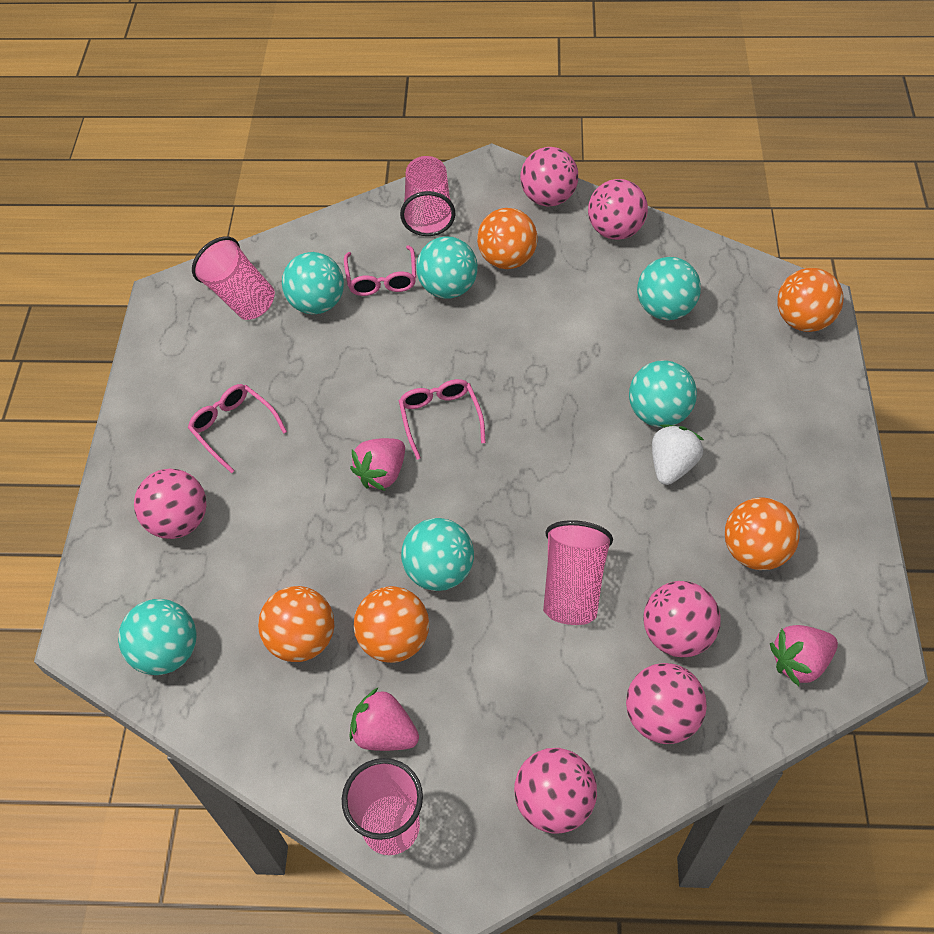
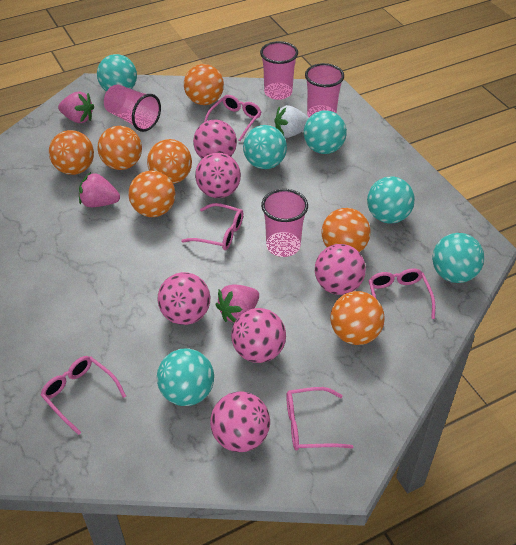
orange ball: [258,586,334,662] [354,586,429,663] [477,208,538,269] [725,498,800,570] [777,268,844,332] = 5 -> [49,130,94,175] [98,126,142,170] [128,171,175,217] [147,139,192,184] [184,64,224,105] [321,208,371,253] [330,291,385,345] = 7
pink glasses: [188,384,287,473] [344,245,416,296] [399,379,486,460] = 3 -> [40,356,126,435] [181,203,243,250] [204,95,261,141] [286,387,353,450] [368,268,435,319] = 5

